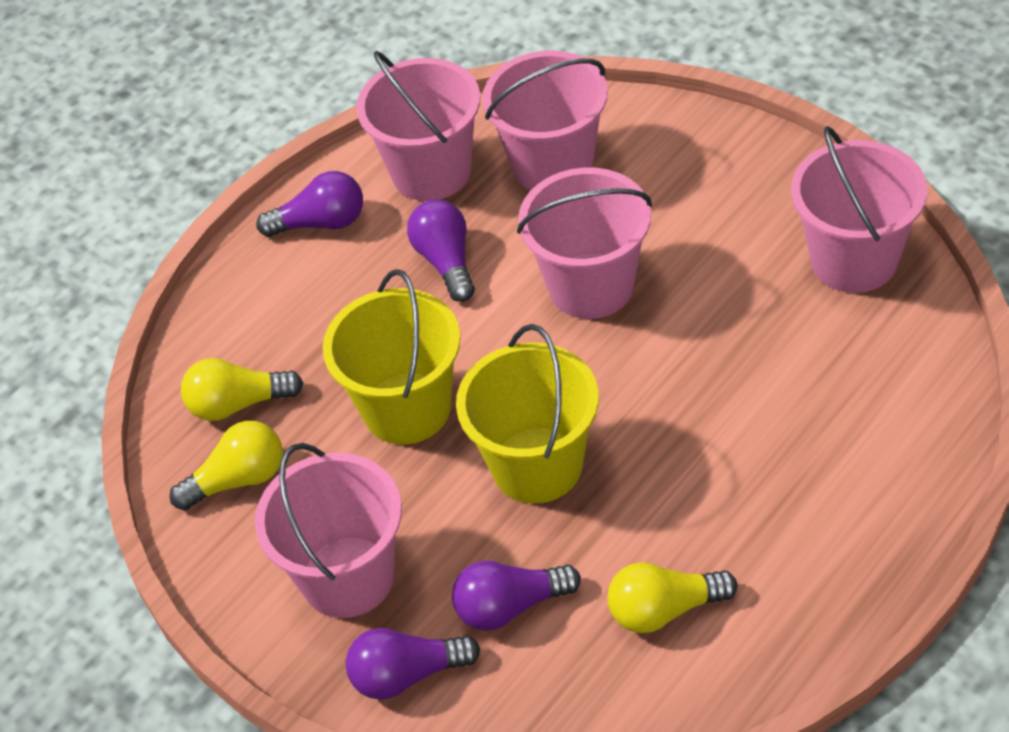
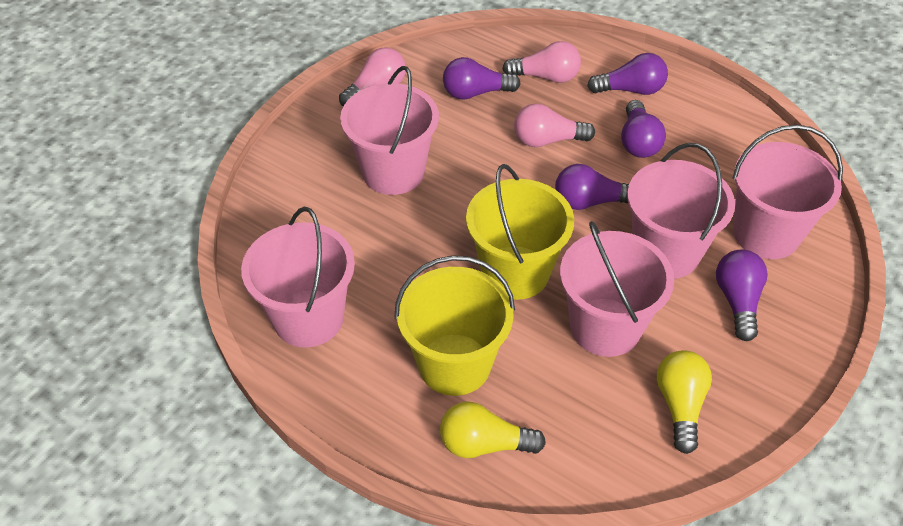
pink light bulb: none = 0 -> [339,48,406,106] [502,41,581,83] [514,103,595,147] = 3
purple light bulb: [256,171,363,237] [346,628,480,700] [407,200,475,302] [452,561,581,631] = 4 -> [443,57,521,100] [555,164,629,210] [587,53,668,95] [621,100,666,158] [716,250,768,341] = 5
yellow light bulb: [170,421,283,510] [181,358,303,421] [607,562,738,633] = 3 -> [440,401,546,458] [657,350,712,454] = 2

